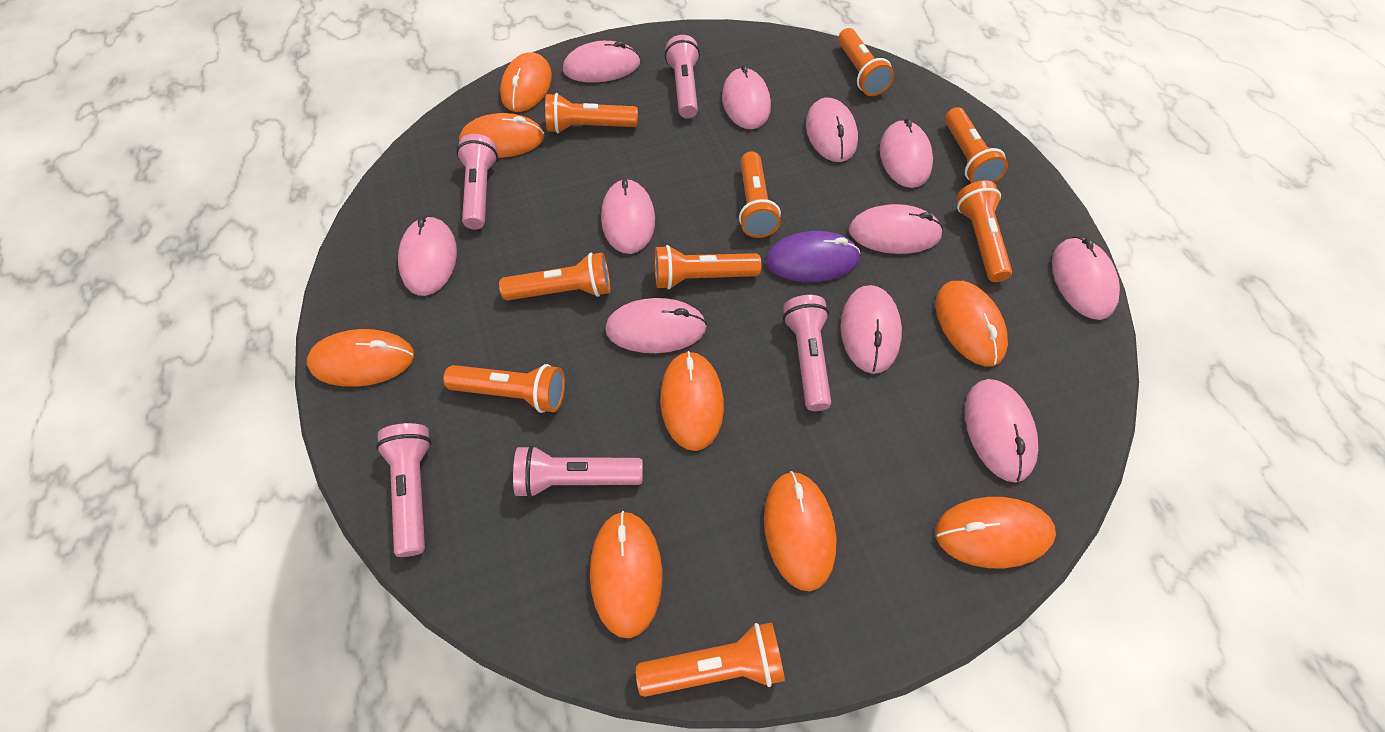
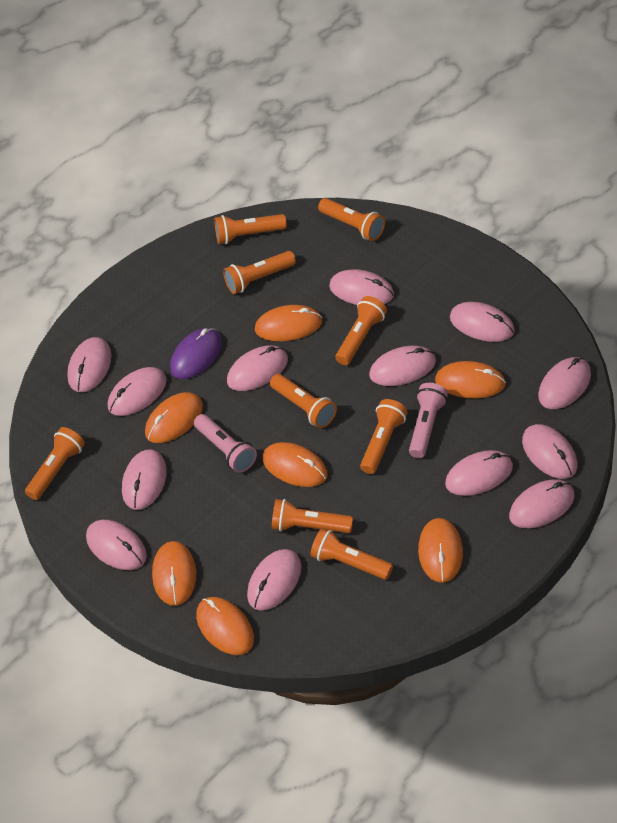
orange mouse: [307,329,414,387] [459,113,545,158] [500,52,552,112] [590,511,662,638] [660,351,724,451] [764,471,837,591] [935,497,1056,568] [936,281,1008,367] = 8 -> [145,392,203,443] [152,541,196,606] [196,597,254,655] [255,305,322,341] [262,442,328,487] [418,518,463,583] [435,361,506,398] = 7
pink flashlight: [376,423,432,557] [456,134,498,230] [513,445,643,498] [665,35,700,119] [783,295,831,411] = 5 -> [194,414,257,473] [409,383,448,458] = 2
pink mouse: [398,216,457,296] [563,41,640,83] [601,179,655,254] [605,298,707,353] [722,65,771,129] [806,98,858,162] [841,285,902,374] [849,204,943,254] [880,118,933,188] [965,379,1038,483] [1052,237,1120,320] = 11 -> [67,337,111,392] [86,520,147,570] [108,367,167,416] [122,449,167,510] [227,345,288,391] [247,549,301,611] [329,269,394,305] [369,346,436,386] [445,450,513,496] [450,302,515,342] [509,479,575,528] [522,424,578,479] [538,357,591,409] = 13

